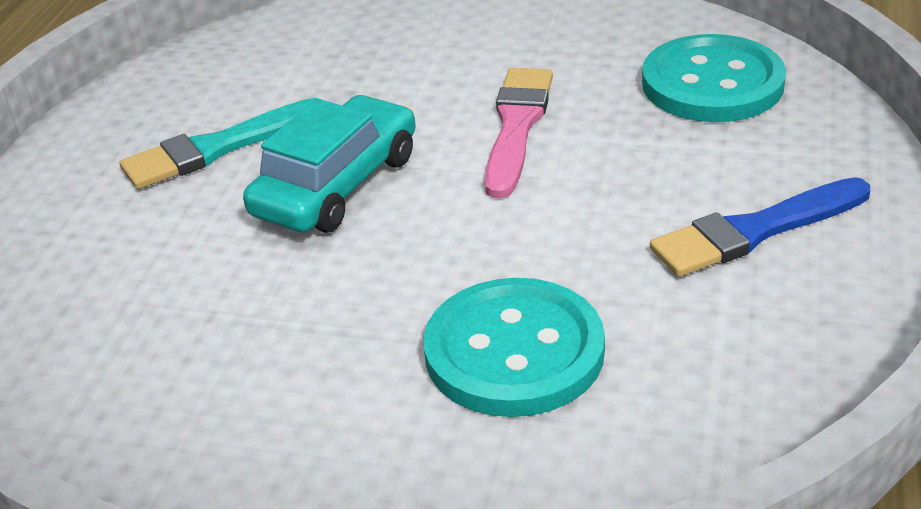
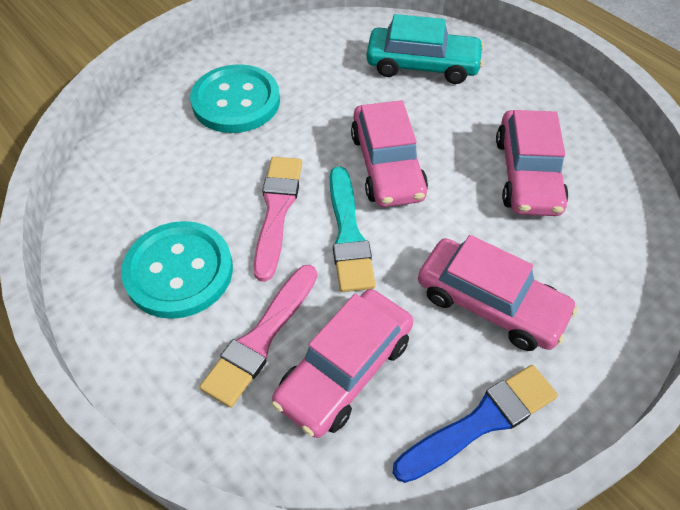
pink brush: [485,68,553,199] = 1 -> [200,265,317,408] [253,157,302,282] = 2
pink car: none = 0 -> [272,289,413,438] [351,100,428,207] [418,235,578,351] [496,110,568,216] = 4

